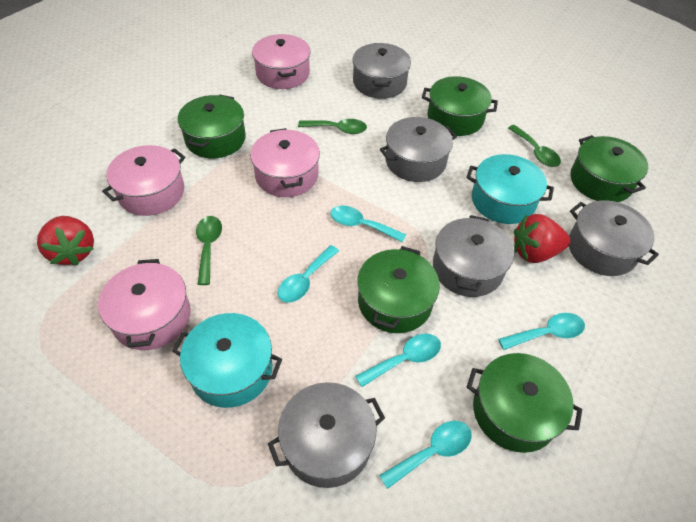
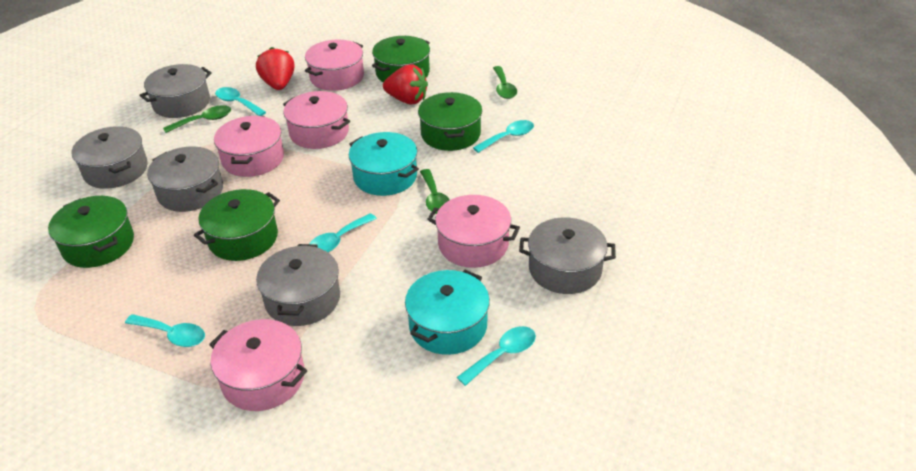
green pot: [178,95,246,158] [357,246,440,333] [422,76,498,136] [467,353,582,453] [570,135,648,202] = 5 -> [48,196,134,268] [194,189,280,261] [372,36,430,83] [418,92,482,151] = 4
pink pot: [98,259,191,350] [102,145,185,216] [250,128,320,197] [252,34,310,89] = 4 -> [209,319,307,411] [214,116,284,177] [283,91,350,149] [305,39,364,91] [427,195,520,268] = 5

